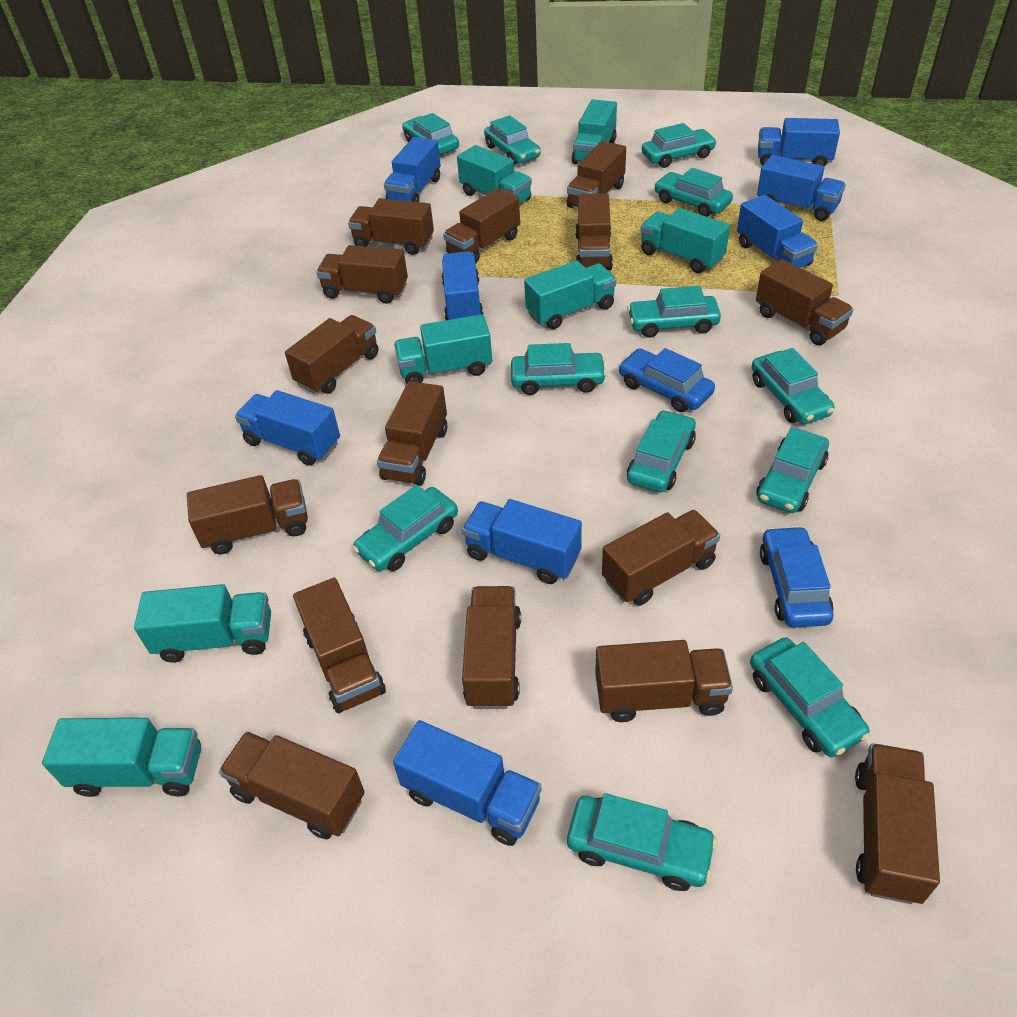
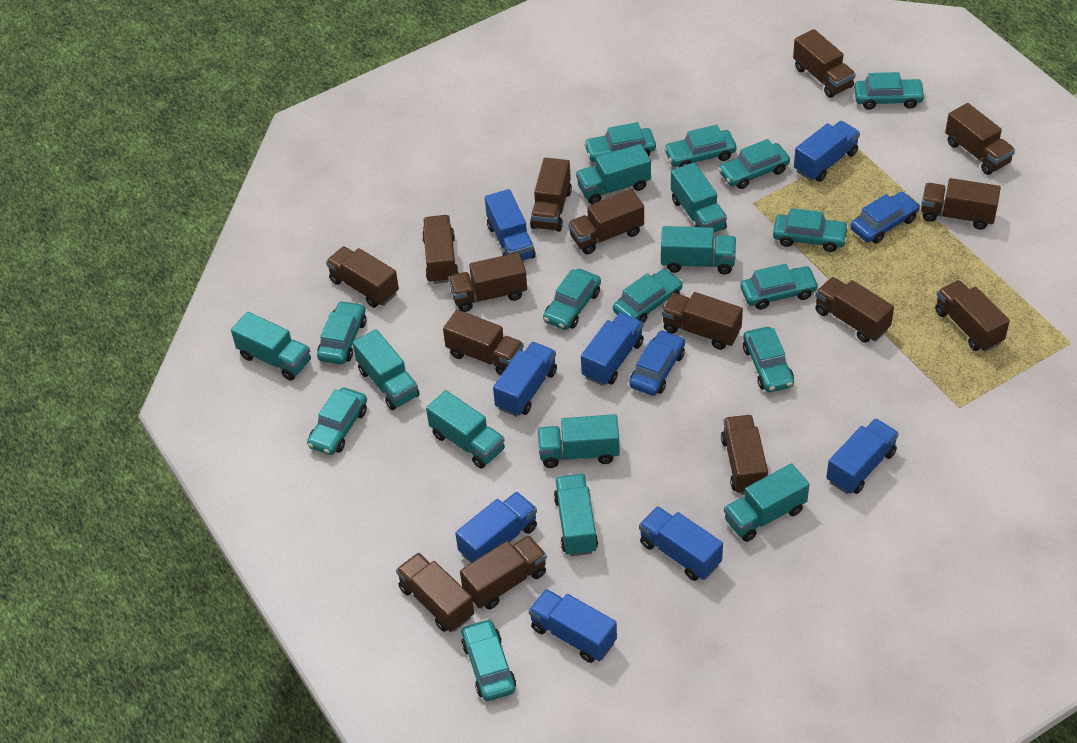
turquoise truck: [42,718,201,797] [134,584,271,663] [394,314,492,384] [457,145,532,204] [524,260,616,329] [572,99,617,164] [641,208,730,273] = 7 -> [231,312,311,381] [353,329,420,410] [426,390,505,469] [538,414,620,468] [554,474,598,556] [576,144,651,204] [661,226,736,274] [671,162,727,232] [724,463,809,542] = 9

